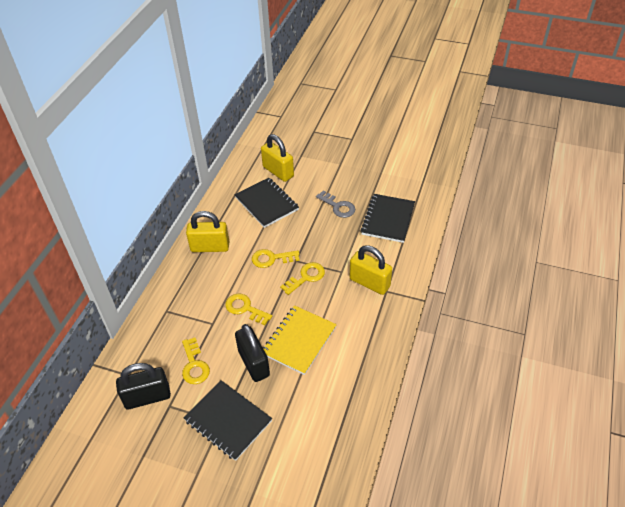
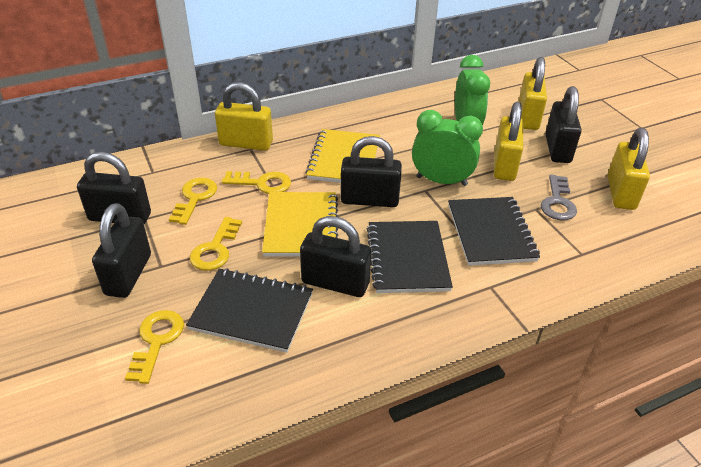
black padlock: [116,363,171,410] [235,324,270,382] = 2 -> [77,152,151,224] [92,203,151,298] [300,216,371,297] [341,136,402,207] [545,86,582,163] = 5
green clock: none = 0 -> [412,110,483,186] [455,55,490,126] = 2
yellow notebook: [262,305,337,375] = 1 -> [262,192,338,257] [305,129,380,183] = 2
yellow padlock: [186,211,229,252] [261,134,294,182] [350,245,392,295] = 3 -> [215,82,273,151] [494,102,523,181] [518,57,547,130] [608,128,650,210] = 4

